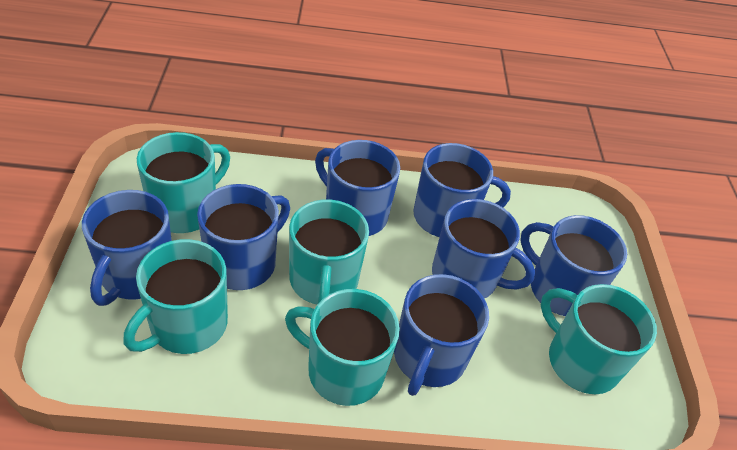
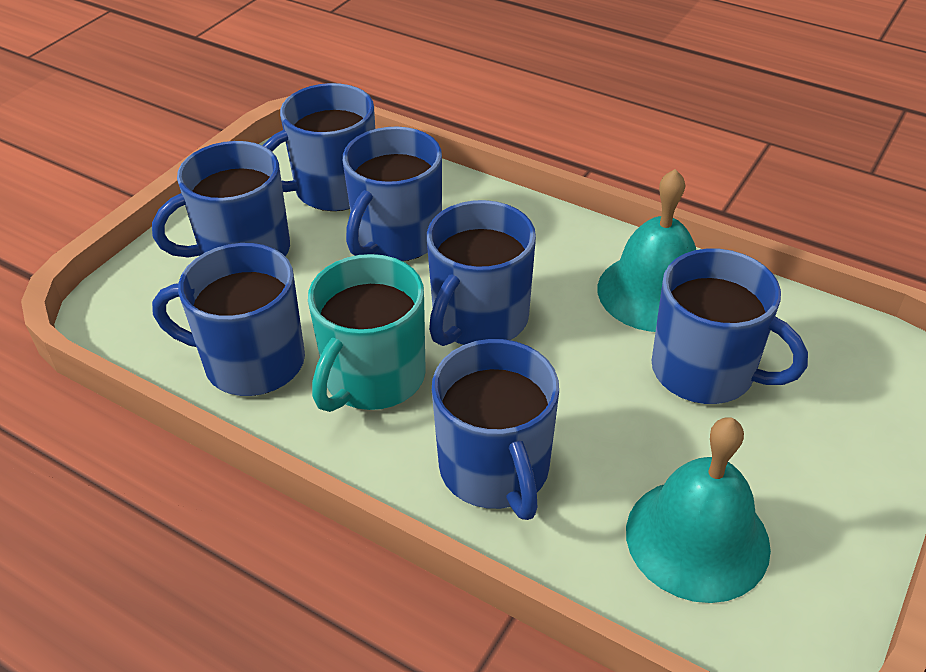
turquoise bell: none = 0 -> [597,169,696,332] [626,417,771,603] = 2
turquoise mug: [123,239,228,354] [137,132,230,233] [285,289,400,406] [289,199,369,305] [541,284,657,394] = 5 -> [308,254,426,412] = 1

